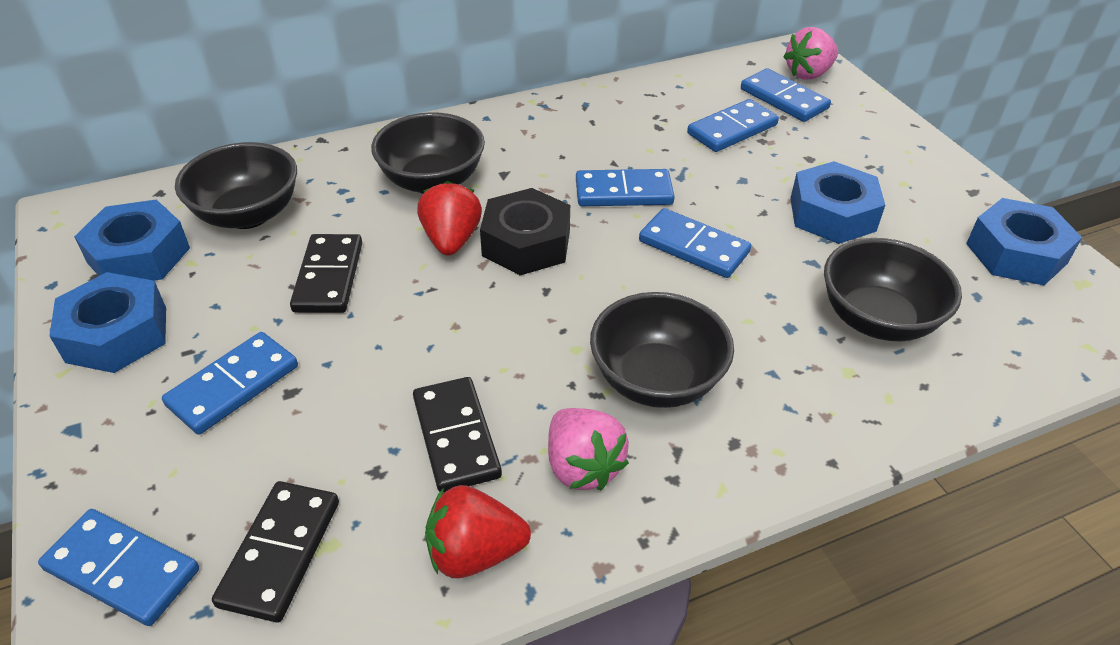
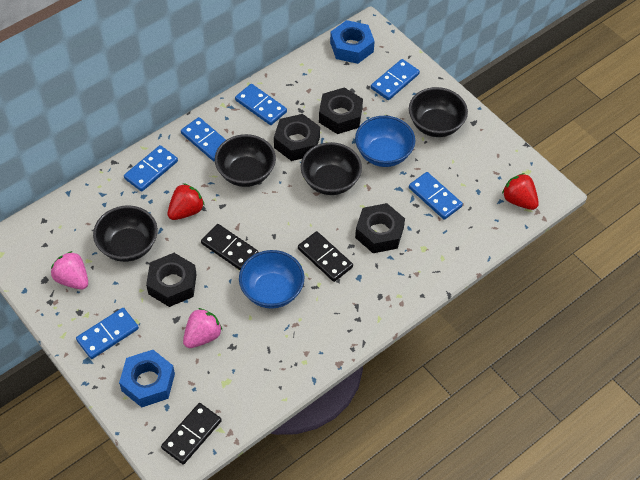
black nut: [480,188,570,275] = 1 -> [146,253,197,307] [274,114,320,161] [319,87,363,134] [355,203,405,253] = 4
blue bowl: none = 0 -> [239,250,304,308] [355,116,415,167] = 2
blue nut: [49,272,166,373] [74,199,190,281] [790,161,885,244] [966,198,1082,285] = 4 -> [119,350,175,407] [330,20,375,64] = 2

